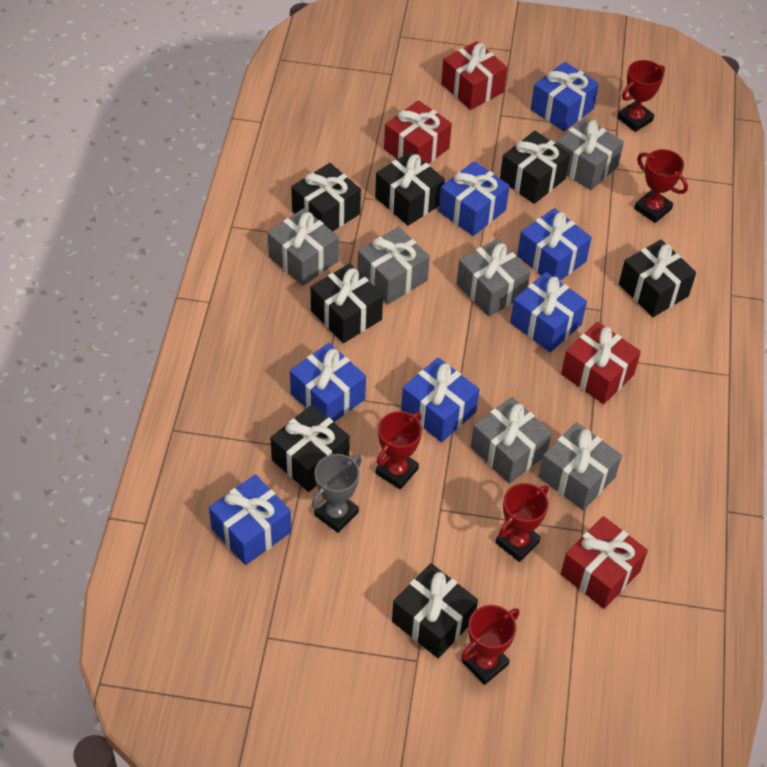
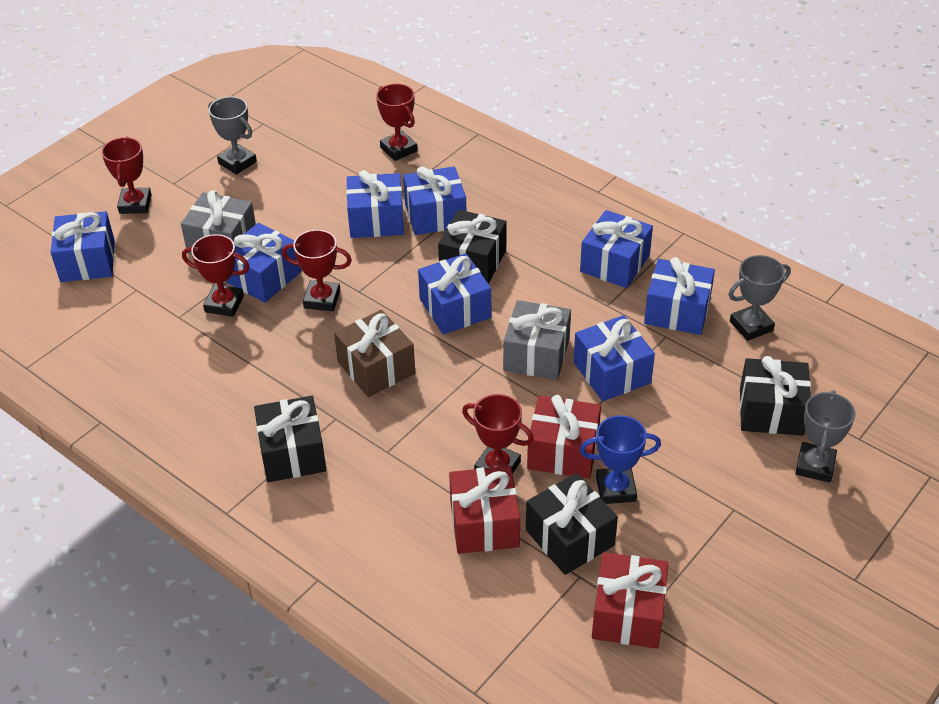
black gift: [271,405,350,492] [291,163,361,231] [311,263,383,343] [375,151,445,226] [392,563,478,658] [500,131,570,204] [619,240,696,317] = 7 -> [254,396,326,482] [438,210,507,284] [526,473,618,575] [740,356,811,436] = 4
blue gift: [209,474,291,565] [290,343,366,422] [401,357,480,442] [439,161,510,236] [510,272,587,352] [517,208,592,281] [531,62,599,132] = 7 -> [51,211,115,282] [226,223,301,303] [346,170,404,238] [403,166,466,235] [418,253,491,334] [574,315,655,401] [580,210,653,288] [644,257,715,335] = 8
blue trophy: none = 0 -> [579,415,661,504] = 1
brown gift: none = 0 -> [334,310,415,397] = 1
grey gift: [268,208,339,286] [358,227,430,305] [457,239,531,317] [471,397,552,484] [539,422,622,510] [556,118,624,190] = 6 -> [181,190,256,254] [503,300,571,380] = 2
grey trophy: [312,454,362,533] = 1 -> [208,97,257,175] [729,255,791,341] [795,390,855,483] = 3
red gift: [384,100,452,164] [441,41,507,110] [561,322,641,404] [561,516,648,609] = 4 -> [449,466,520,554] [527,395,601,479] [592,552,669,649] = 3

